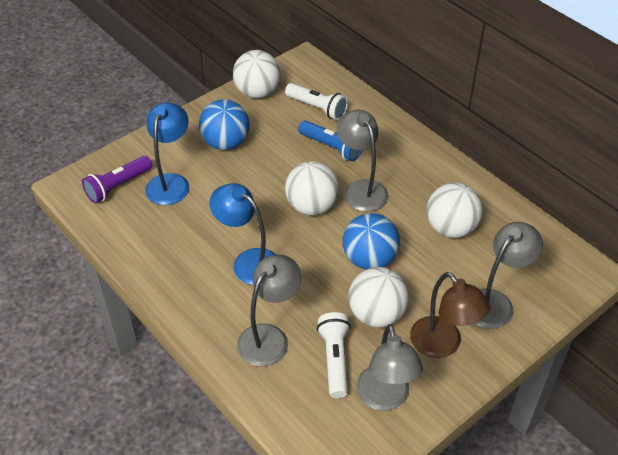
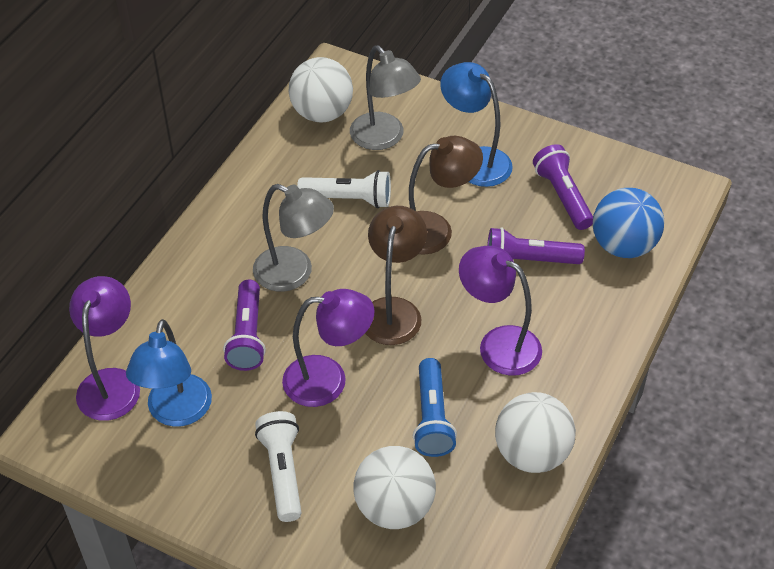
blue ball: [199,99,249,150] [343,213,400,270] = 2 -> [593,188,664,258] = 1
brown lamp: [410,272,490,358] = 1 -> [365,206,427,345] [409,136,483,255] = 2
grey lamp: [237,254,301,367] [337,110,388,212] [356,324,423,411] [475,222,543,329] = 4 -> [253,184,334,292] [350,45,421,150] = 2
purple flashlight: [82,156,152,203] = 1 -> [223,280,266,371] [487,227,585,264] [533,144,593,230] = 3
purple lamp: none = 0 -> [69,276,140,421] [282,289,374,407] [459,246,542,376] = 3
white ball: [233,50,280,98] [285,161,339,215] [349,267,409,327] [427,182,483,238] = 4 -> [289,57,353,123] [353,446,436,529] [495,392,576,473] = 3

